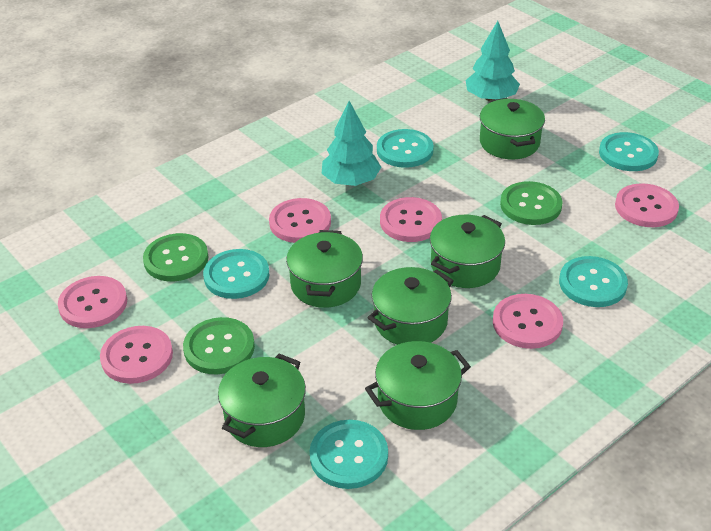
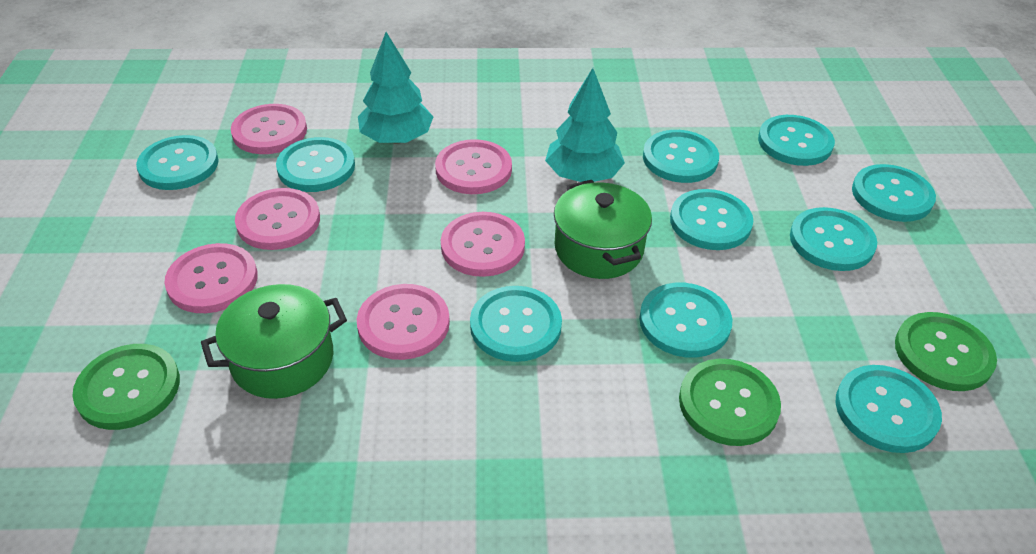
green pot: [218,354,306,447] [286,230,363,308] [365,341,471,430] [368,267,454,345] [430,215,505,288] [480,98,545,159] = 6 -> [201,284,347,399] [554,180,652,279] = 2
turquoise button: [203,249,270,299] [310,420,388,489] [377,129,434,168] [559,256,628,307] [599,132,659,171] = 5 -> [136,135,219,190] [276,137,355,192] [470,286,562,362] [639,283,733,358] [643,130,719,183] [670,189,753,250] [758,115,835,166] [790,207,877,271] [836,365,942,453] [852,164,936,222] = 10

